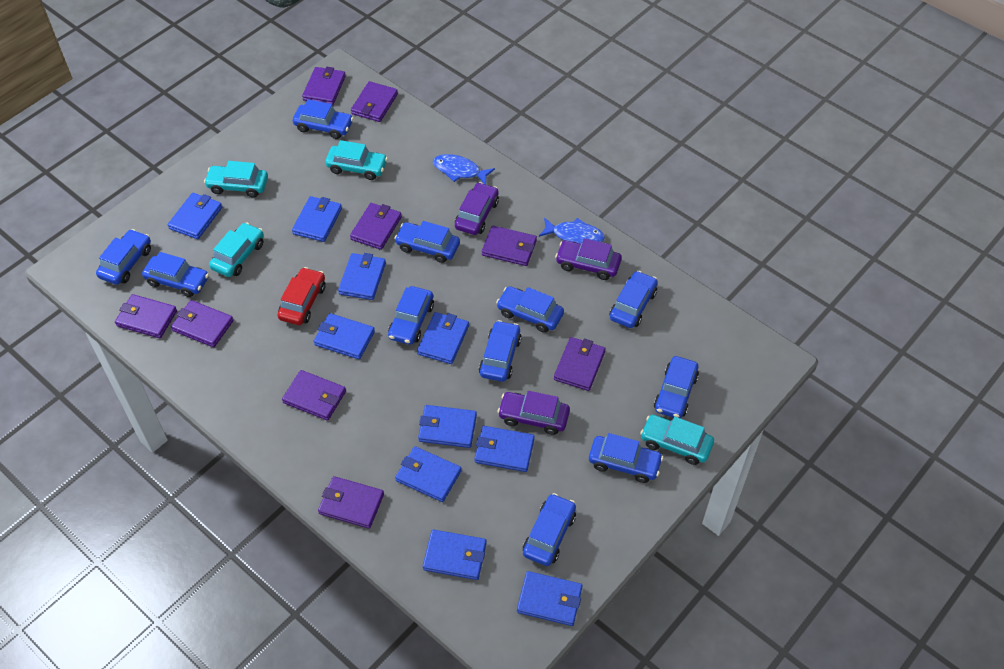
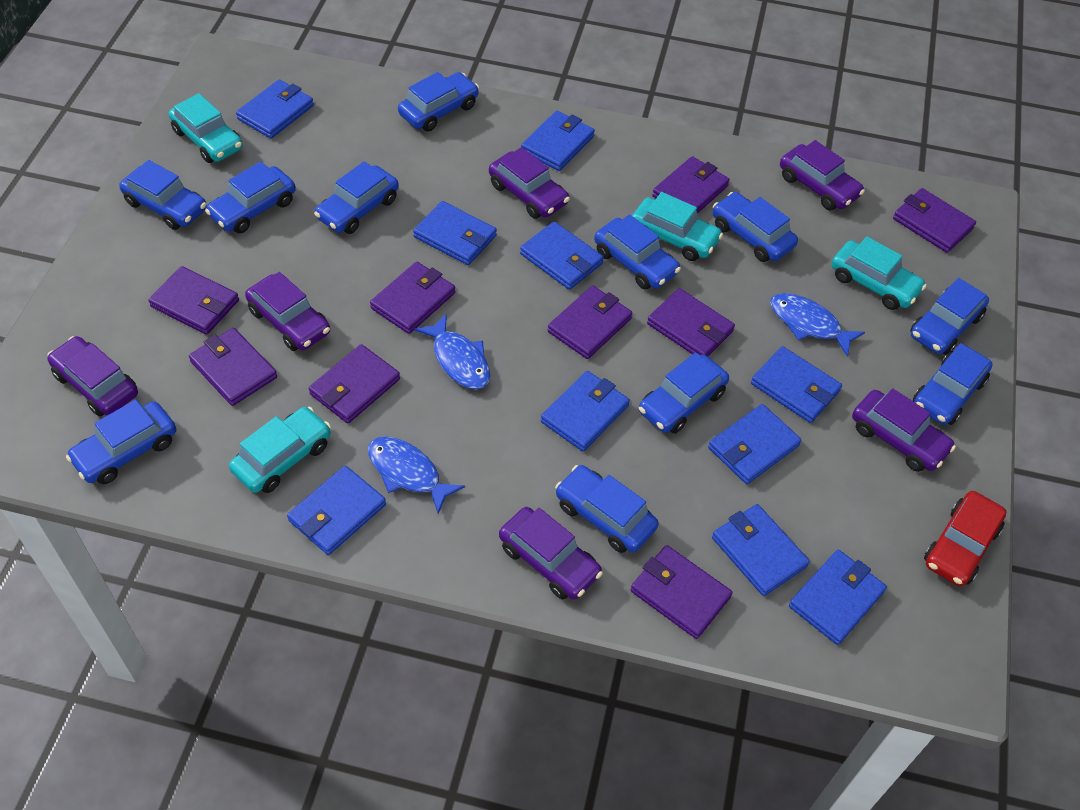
blue fish: [433,154,495,185] [539,218,605,244] = 2 -> [368,437,465,514] [414,313,490,389] [770,293,865,357] = 3
purple car: [455,182,499,235] [497,391,570,435] [555,238,622,280] = 3 -> [47,336,138,417] [245,272,330,351] [489,147,570,219] [499,507,603,600] [780,140,865,210] [852,388,956,472] = 6

